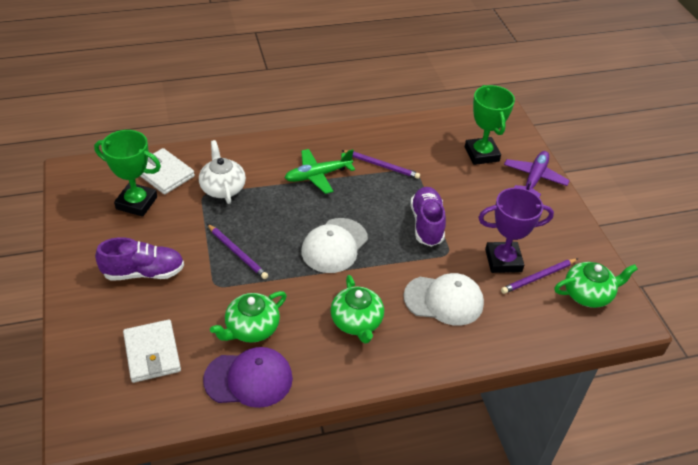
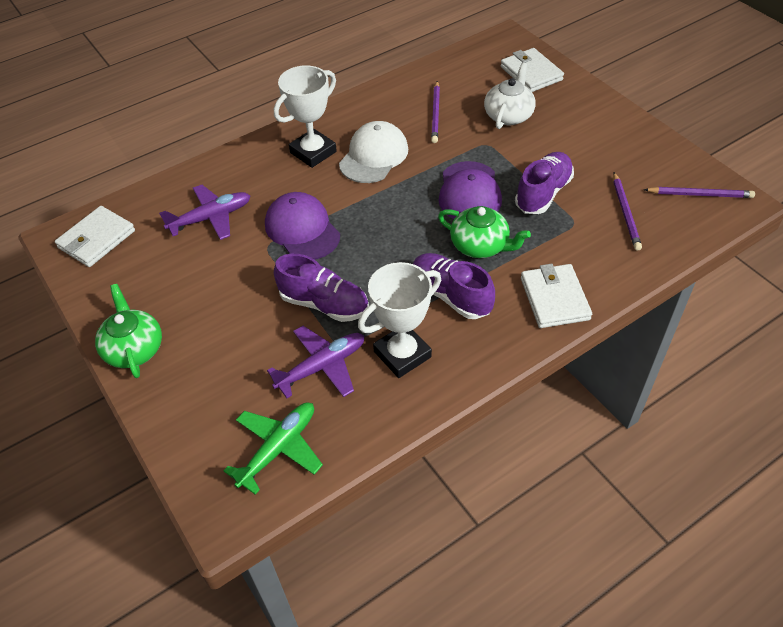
green teapot: [210,291,287,343] [331,275,384,344] [554,262,638,308] = 3 -> [95,284,162,378] [438,206,531,258] = 2
green trophy: [94,130,161,217] [465,85,515,165] = 2 -> none = 0
purple cap: [203,347,293,408] = 1 -> [265,192,340,260] [438,161,502,219] = 2
purple plane: [504,151,570,198] = 1 -> [159,185,250,240] [267,326,364,398] = 2
purple shoe: [95,237,184,281] [410,187,446,247] = 2 -> [274,254,369,322] [413,253,495,319] [515,152,574,214] = 3
purple trophy: [478,188,554,273] = 1 -> none = 0
white cap: [301,218,368,273] [403,273,484,326] = 2 -> [339,121,408,183] = 1
white trophy: none = 0 -> [274,65,337,168] [358,262,441,378] = 2
white wallet: [123,320,181,383] [141,148,195,195] = 2 -> [55,206,135,267] [501,48,564,92] [521,264,592,328] = 3

